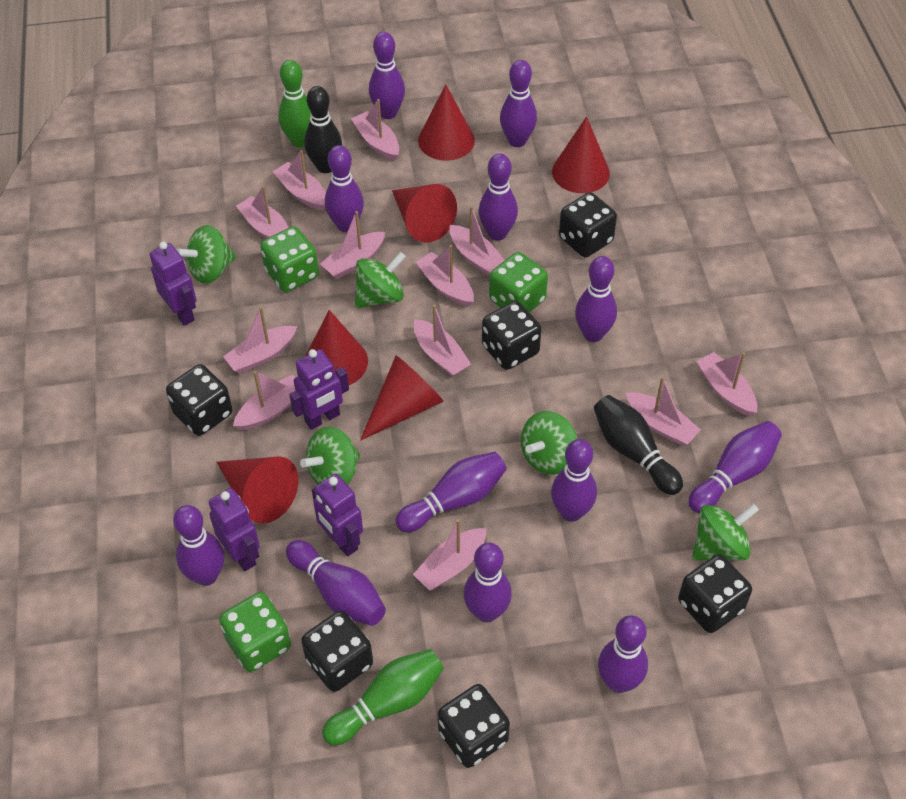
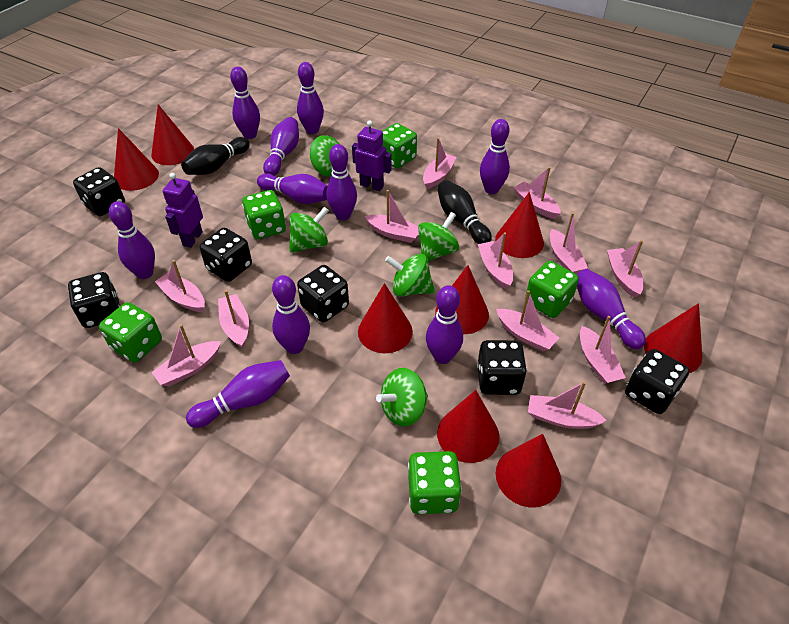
green bowling pin: [278,60,311,147] [322,649,444,746] = 2 -> none = 0
green dice: [219,592,291,672] [260,226,319,292] [489,252,548,312] = 3 -> [99,302,162,363] [242,190,286,239] [382,123,417,168] [408,451,462,514] [525,261,579,318] = 5
purple bowling pin: [173,505,224,586] [286,540,386,626] [325,145,364,232] [369,32,405,119] [395,452,507,532] [464,543,512,622] [479,153,518,241] [500,60,537,147] [551,439,597,522] [575,256,617,342] [598,615,648,693] [688,421,782,513] = 12 -> [109,201,155,279] [186,360,290,428] [230,67,260,139] [257,173,328,204] [263,117,299,176] [272,275,310,354] [297,62,324,134] [326,144,357,220] [426,285,463,364] [480,119,510,194] [577,269,646,349] = 11
purple robot: [149,242,197,326] [209,488,260,571] [289,349,349,430] [312,474,363,557] = 4 -> [162,173,203,248] [352,121,392,191] = 2
red cone: [216,456,298,524] [306,310,368,385] [360,356,444,441] [392,184,457,243] [418,84,475,161] [552,117,610,193] = 6 -> [114,128,159,191] [151,105,194,165] [358,283,413,353] [435,265,489,334] [437,390,499,463] [495,192,544,258] [496,434,561,507] [644,303,702,373] = 8

